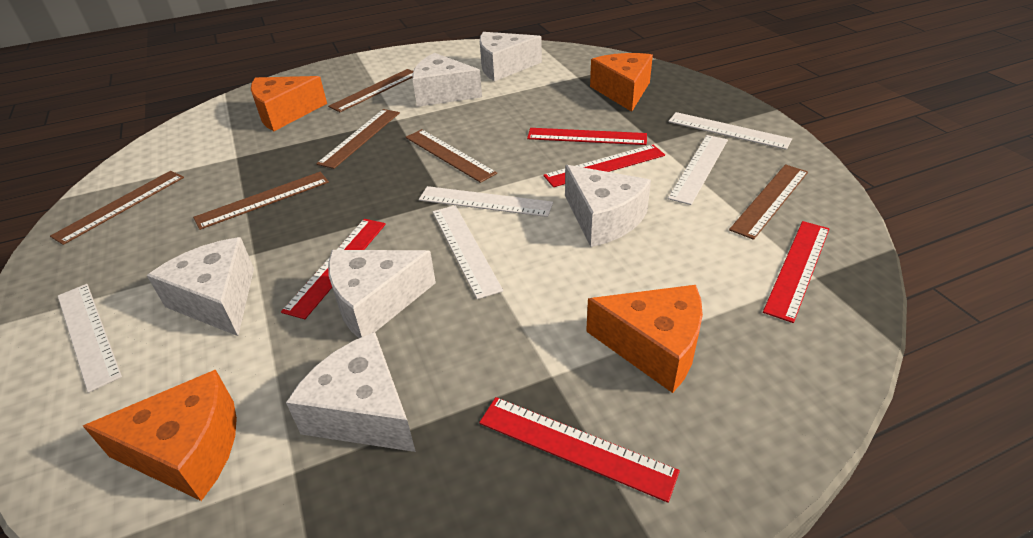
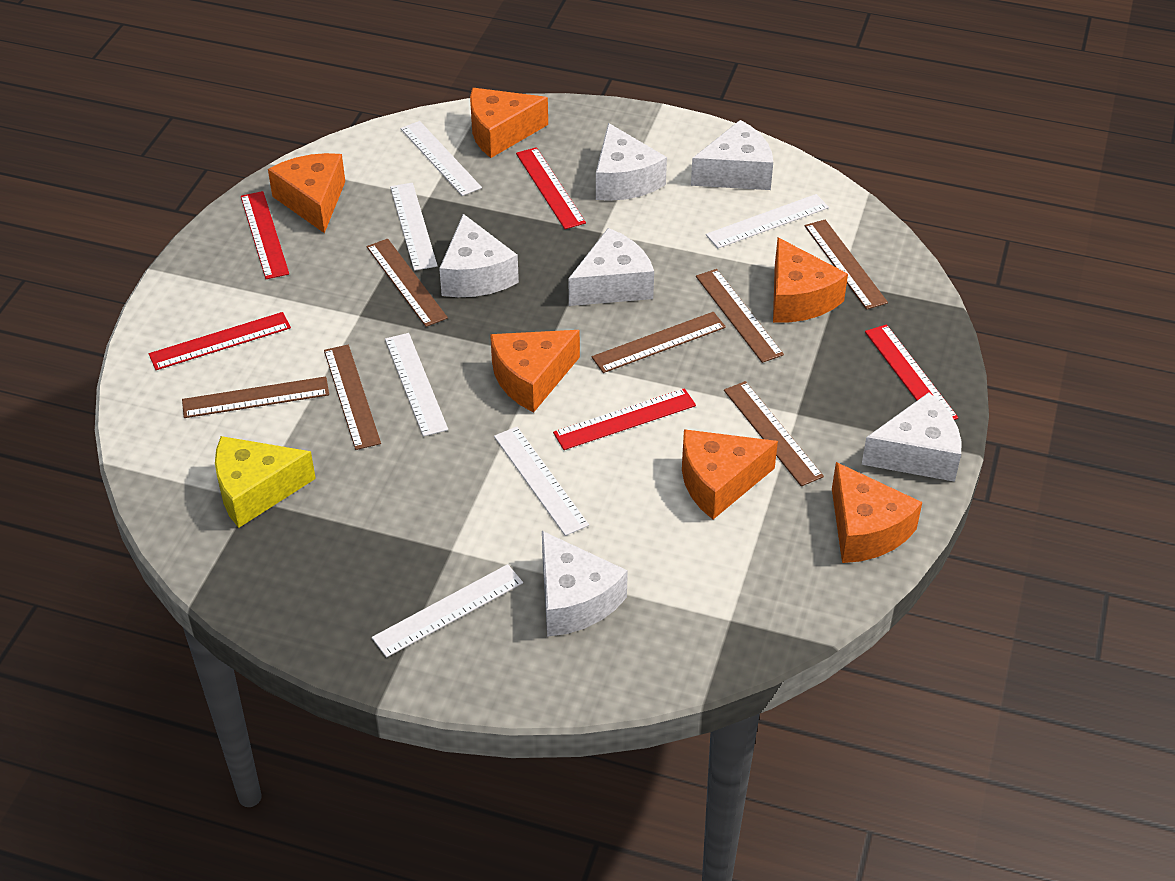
brown ruler: [50,171,184,245] [193,172,329,230] [316,109,400,169] [328,69,413,112] [406,129,497,183] [729,164,808,240] = 6 -> [182,376,329,418] [324,345,381,450] [367,239,448,327] [592,312,726,373] [696,269,784,363] [724,381,824,486] [805,220,888,310] = 7
orange cheese: [83,370,237,501] [251,76,327,131] [586,285,703,393] [590,53,653,112] = 4 -> [268,153,345,233] [470,88,548,158] [490,330,580,412] [682,429,778,519] [773,238,848,322] [832,462,922,563] = 6
white ruler: [58,284,122,393] [419,186,553,217] [433,205,503,299] [668,112,792,150] [668,135,728,205] = 5 -> [372,564,523,657] [385,333,448,437] [390,183,438,271] [401,121,482,196] [494,427,589,536] [706,194,829,248] = 6
yellow cheese: none = 0 -> [215,436,316,528] = 1

